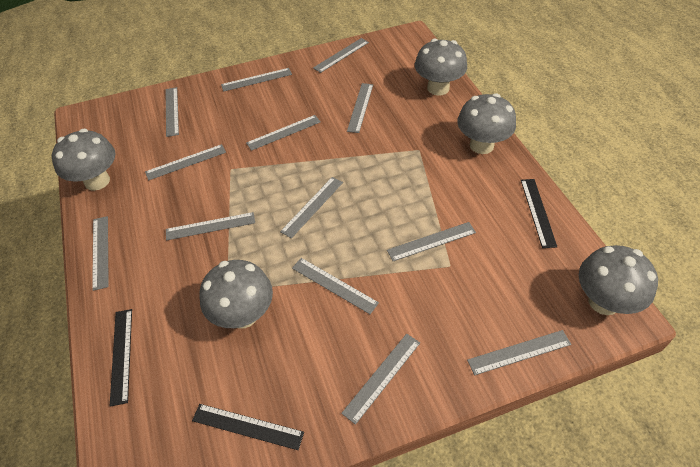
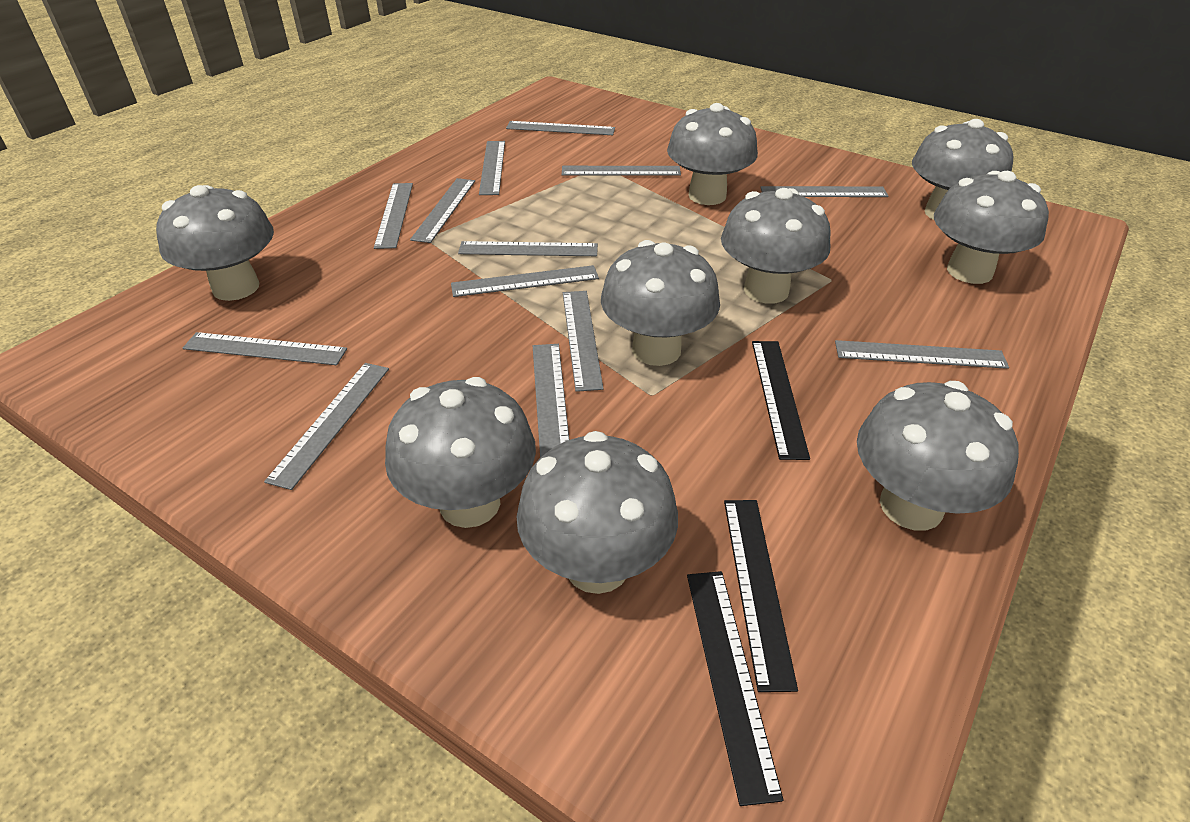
grey mushroom: [52,128,115,191] [200,260,273,329] [415,39,467,95] [457,93,516,154] [579,245,658,315] = 5 -> [156,185,274,301] [385,377,536,528] [517,431,678,594] [601,240,720,366] [667,103,758,205] [721,188,831,304] [857,381,1019,531] [912,119,1013,220] [934,171,1049,284] = 9

